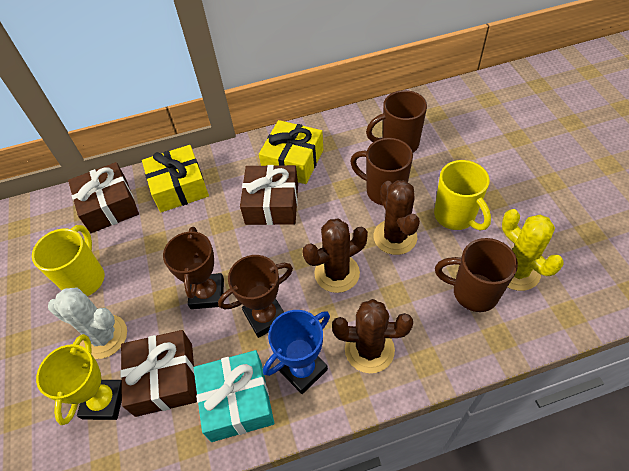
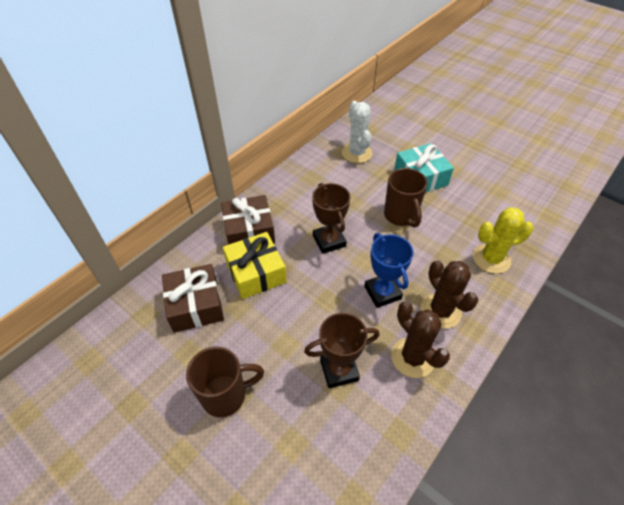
brown cactus: [302,219,368,293] [332,299,413,373] [374,180,420,255] = 3 -> [391,302,450,378] [421,260,479,329] = 2
brown gift: [68,162,139,233] [120,330,197,417] [240,165,298,225] = 3 -> [162,264,224,333] [221,195,275,245] = 2
brown mug: [350,138,413,205] [366,90,427,152] [435,238,518,312] = 3 -> [186,347,264,417] [384,168,428,227] = 2
yellow gift: [142,145,209,212] [259,120,323,184] = 2 -> [223,232,287,299] = 1
yellow mug: [32,225,105,296] [434,160,491,230] = 2 -> none = 0
yellow trophy: [36,334,122,425] = 1 -> none = 0

